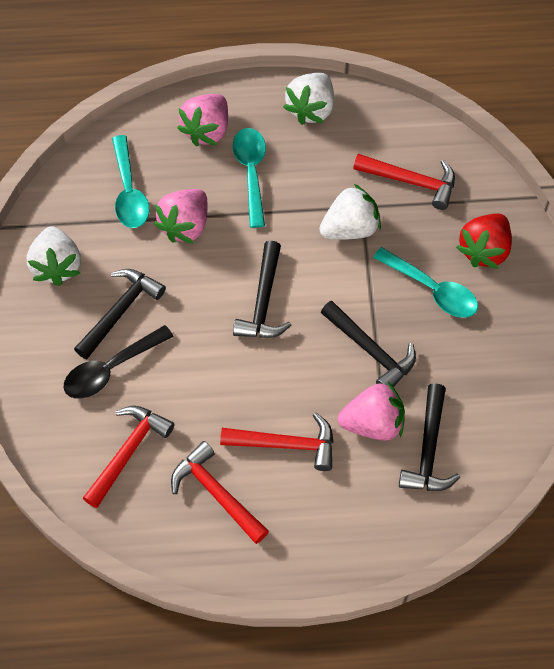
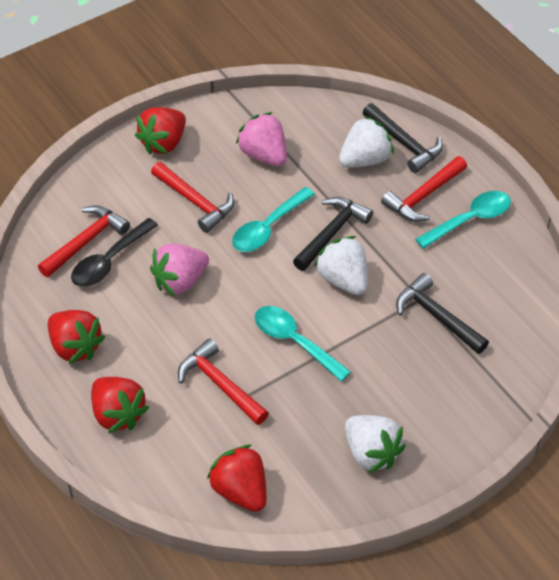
black hammer: [74,269,166,359] [233,241,291,338] [321,301,416,387] [399,383,460,491] = 4 -> [293,197,373,271] [363,103,443,173] [396,273,489,354] = 3
pink strawberry: [154,189,208,243] [177,94,228,146] [338,381,405,440] = 3 -> [150,244,209,296] [236,112,287,166] = 2
red strawberry: [456,214,512,269] = 1 -> [48,310,105,364] [91,377,149,433] [135,107,186,154] [207,445,267,512] = 4

